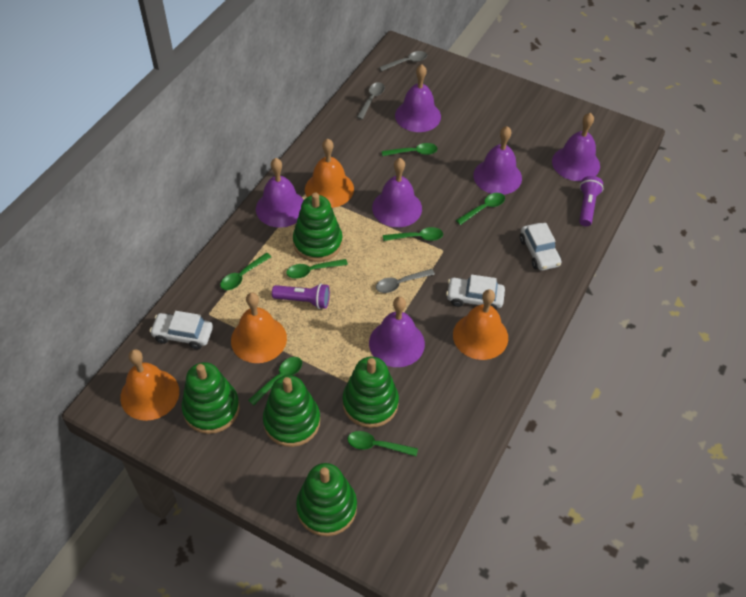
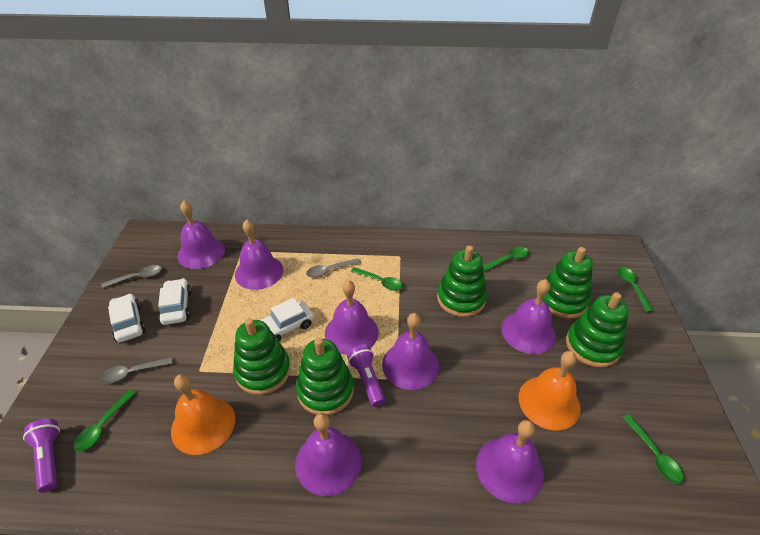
green spoon: [220,253,271,290] [248,357,302,405] [286,259,348,279] [348,431,418,456] [382,143,438,156] [383,227,443,241] [456,193,505,225] = 7 -> [74,389,136,452] [351,267,403,291] [483,247,529,271] [618,267,654,312] [622,414,684,484] = 5
orange bell: [120,349,179,421] [231,292,287,363] [305,138,354,208] [453,289,508,360] = 4 -> [171,374,235,455] [519,351,581,431] = 2
purple bell: [256,158,304,228] [369,297,425,367] [372,158,422,227] [395,64,441,132] [473,126,522,195] [552,113,600,181] = 6 -> [178,200,225,269] [235,219,283,290] [295,413,361,496] [325,280,378,355] [382,313,439,390] [476,420,544,503] [501,279,556,354] = 7

